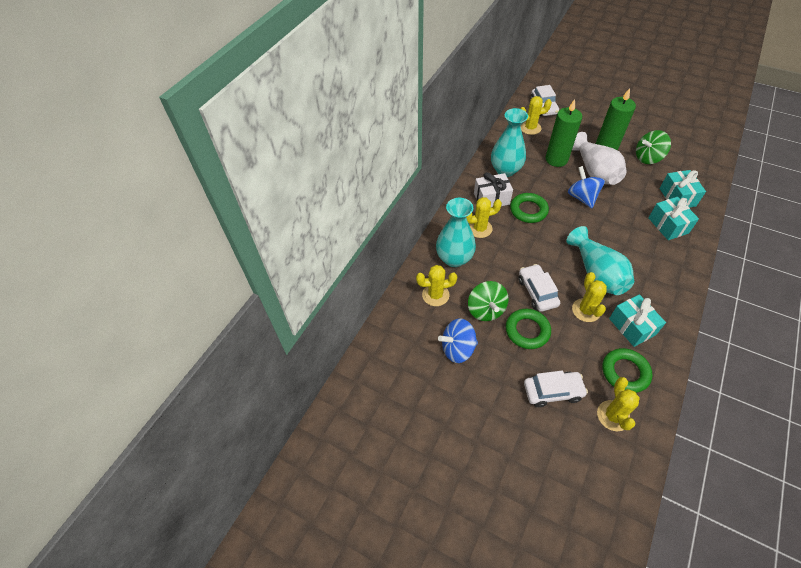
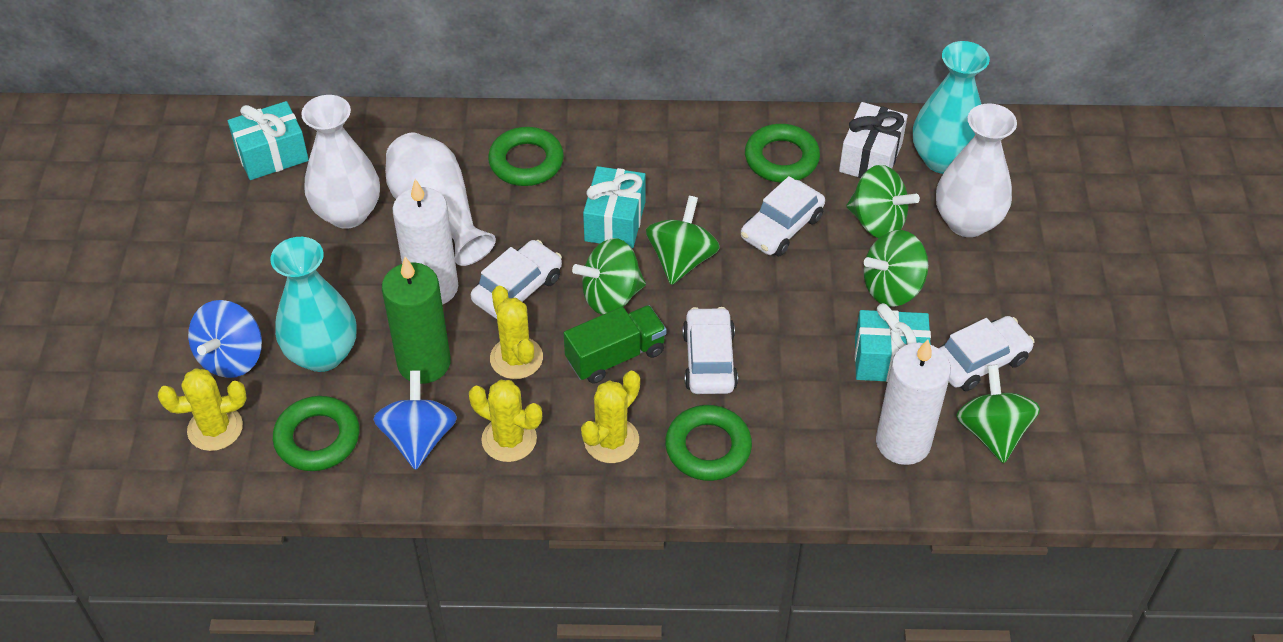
green candle: [546,99,582,167] [596,88,636,150] = 2 -> [382,257,451,384] = 1
green ring: [506,309,551,349] [510,193,549,223] [602,348,653,393] = 3 -> [273,396,360,471] [488,127,564,186] [665,405,752,481] [745,124,820,183] = 4
green spinning top: [468,281,508,321] [636,130,671,164] = 2 -> [572,238,646,315] [646,196,720,285] [846,165,920,238] [864,230,928,307] [956,365,1040,463] = 5
green truck: none = 0 -> [563,305,667,384] = 1
turquoise vase: [436,198,476,267] [491,108,528,177] [567,226,634,295] = 3 -> [270,237,357,372] [913,41,990,174] = 2
white candle: none = 0 -> [392,179,458,305] [876,339,951,465] = 2
white car: [518,264,560,312] [524,370,588,407] [530,85,559,116] = 3 -> [471,240,562,319] [682,307,738,394] [741,176,825,256] [938,316,1035,391] = 4
white vase: [572,132,627,185] = 1 -> [301,95,380,229] [385,132,496,266] [936,103,1017,237] = 3
yellow cactus: [416,265,457,306] [466,197,502,238] [521,96,552,135] [572,272,607,322] [597,377,640,431] = 5 -> [158,368,247,451] [469,380,542,462] [490,286,543,379] [581,371,640,463] = 4

